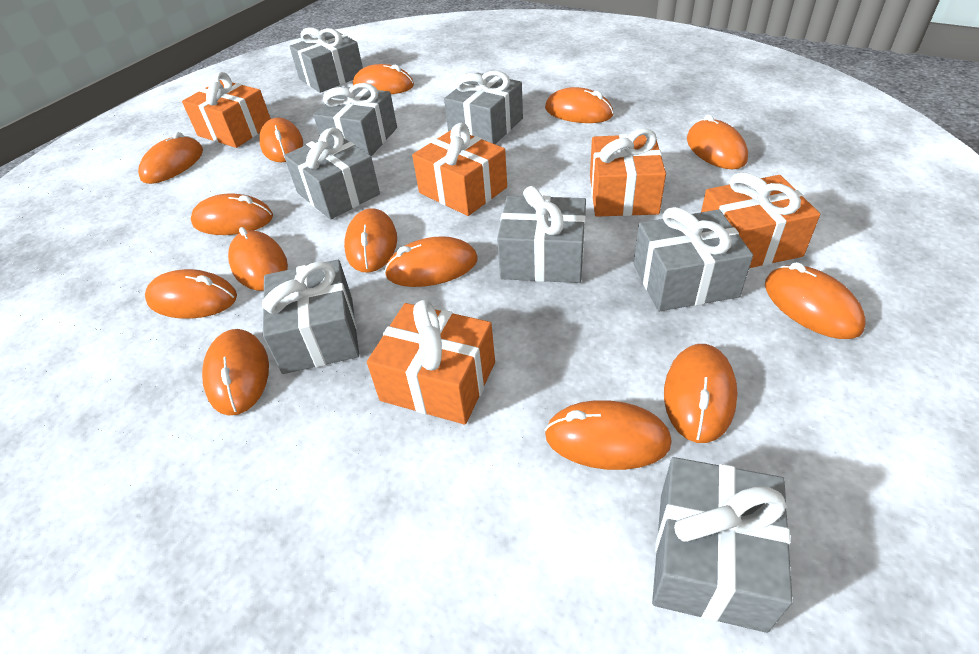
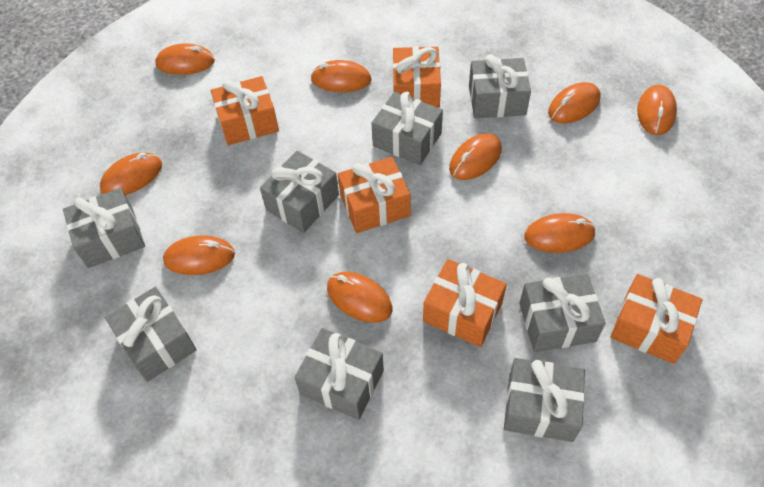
orange mouse: [138,132,203,184] [145,269,237,319] [191,194,273,235] [202,329,269,416] [228,227,288,291] [259,118,303,162] [344,208,397,273] [353,64,414,94] [384,236,478,287] [545,87,614,123] [545,400,672,470] [664,344,738,443] [687,114,748,169] [765,262,865,339] = 14 -> [100,152,162,195] [155,43,215,75] [163,235,235,275] [310,60,371,92] [327,272,392,323] [449,133,502,180] [524,213,596,253] [548,82,601,123] [637,85,677,135] = 9

